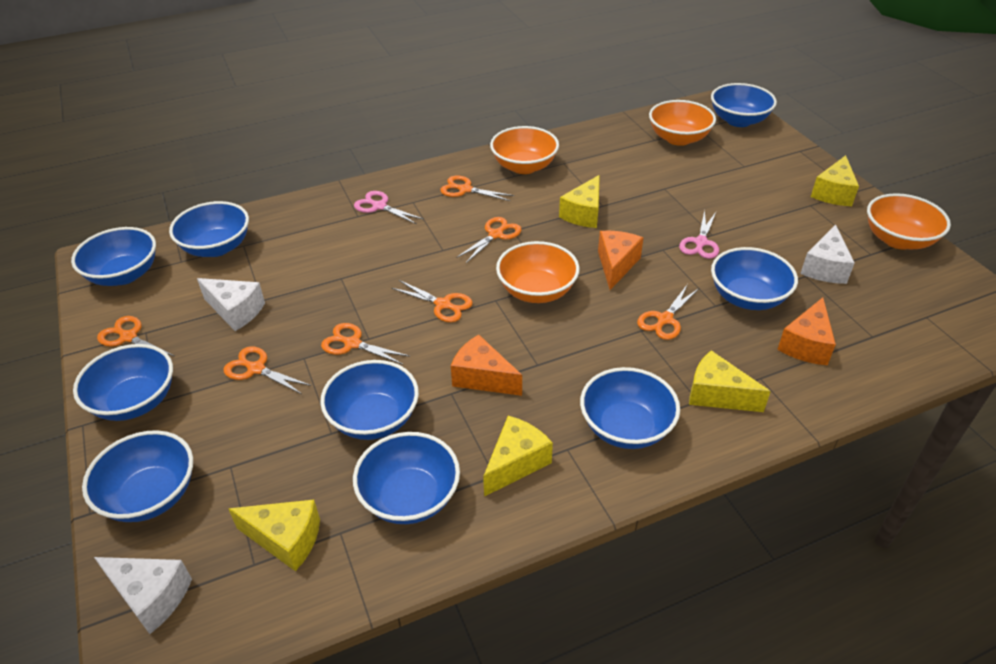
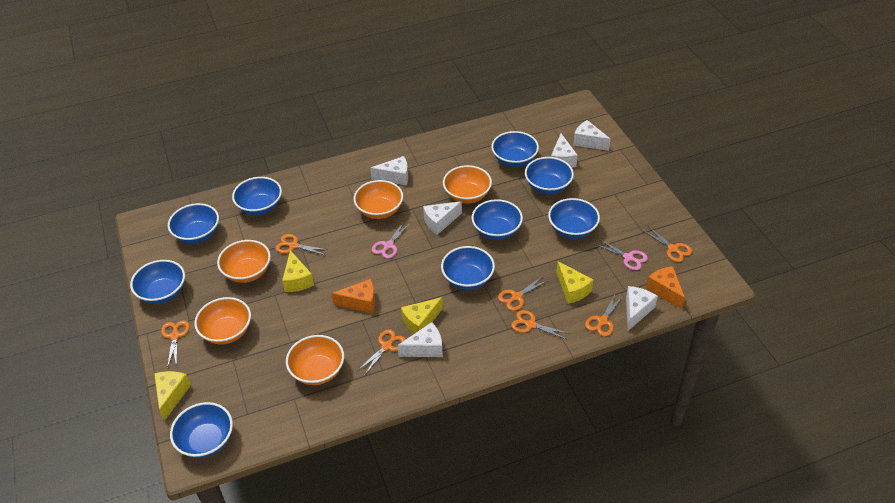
orange bowl: [490,126,559,174] [496,241,579,303] [649,100,716,146] [867,193,951,250] = 4 -> [194,297,251,345] [217,240,271,283] [286,335,344,385] [354,180,403,219] [443,165,492,203] = 5
orange cheese: [451,335,522,396] [598,231,643,290] [777,297,836,365] = 3 -> [331,279,375,314] [646,266,685,309] = 2
white cheese: [94,557,192,634] [197,278,265,331] [800,224,855,284] = 3 -> [370,156,408,185] [397,322,443,357] [423,201,462,235] [551,134,578,168] [573,120,611,151] [626,286,658,331] = 6
yellow cheese: [229,500,320,571] [483,416,553,497] [559,175,600,228] [689,350,771,412] [811,155,859,206] = 5 -> [154,371,191,421] [282,250,314,292] [401,297,443,334] [556,261,593,304] = 4

